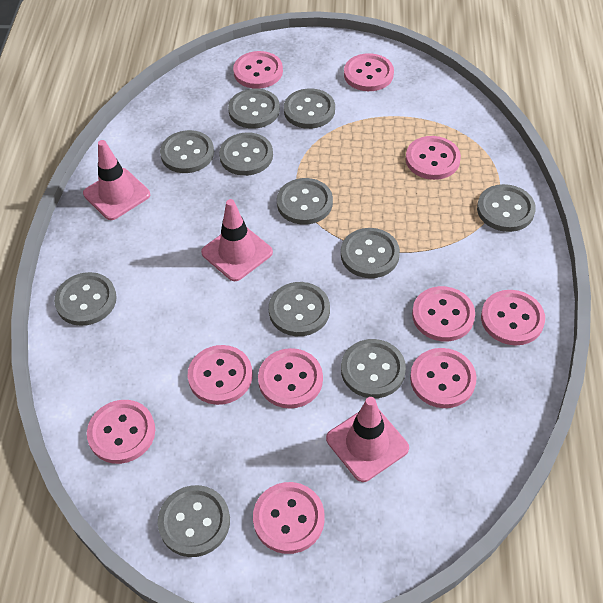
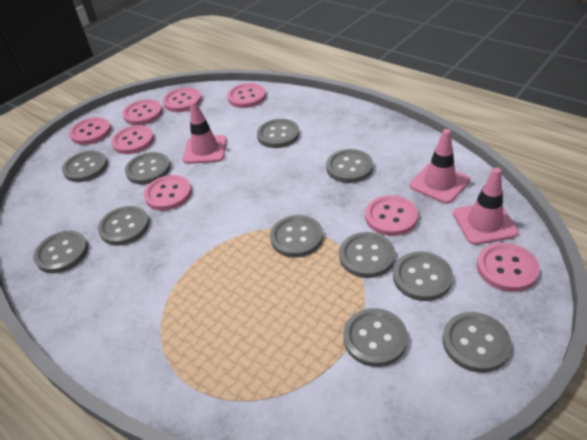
pink button: [87,400,155,464] [187,345,252,405] [233,51,283,89] [253,482,325,554] [258,348,323,409] [344,53,394,91] [406,136,461,180] [410,348,477,408] [412,286,475,341] [481,290,545,345] = 10 -> [69,117,111,145] [111,125,154,154] [122,99,163,125] [144,175,192,211] [163,87,202,112] [227,83,266,108] [365,195,418,236] [477,243,540,292] = 8

